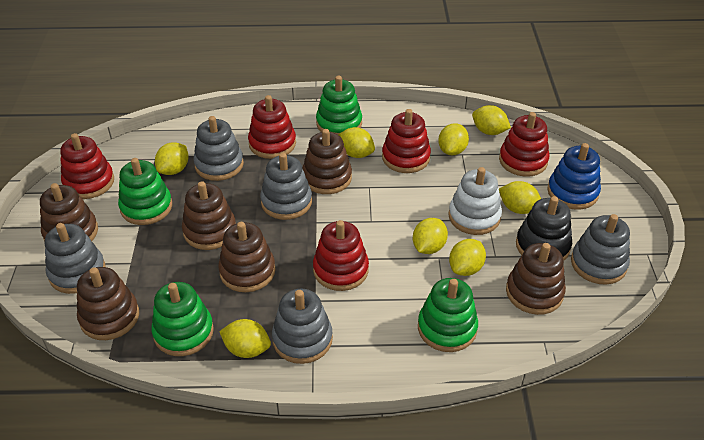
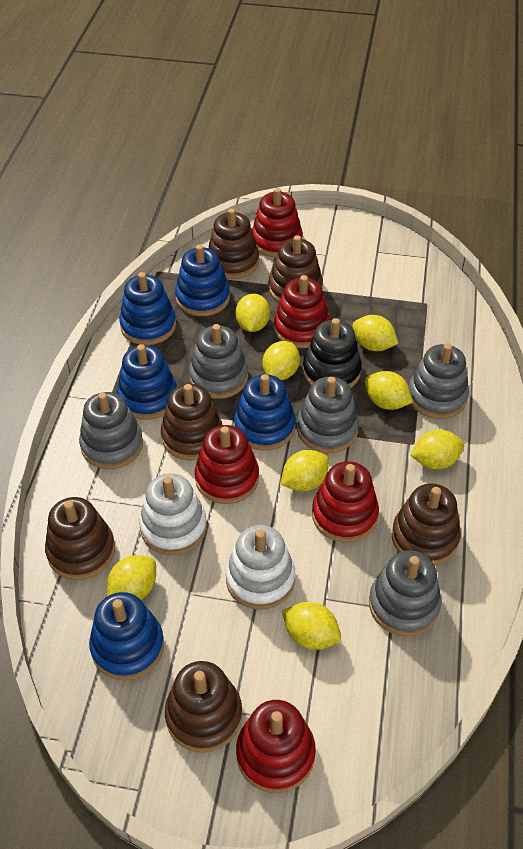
blue stacking toy: [547,143,601,210] = 1 -> [89,592,164,680] [117,344,177,420] [119,272,176,345] [175,244,230,316] [234,374,296,451] = 5
green stacking toy: [118,158,172,225] [151,282,214,356] [316,76,362,135] [418,278,478,352] = 4 -> none = 0
white stacking toy: [448,167,502,235] = 1 -> [139,473,207,555] [226,525,295,609] = 2

